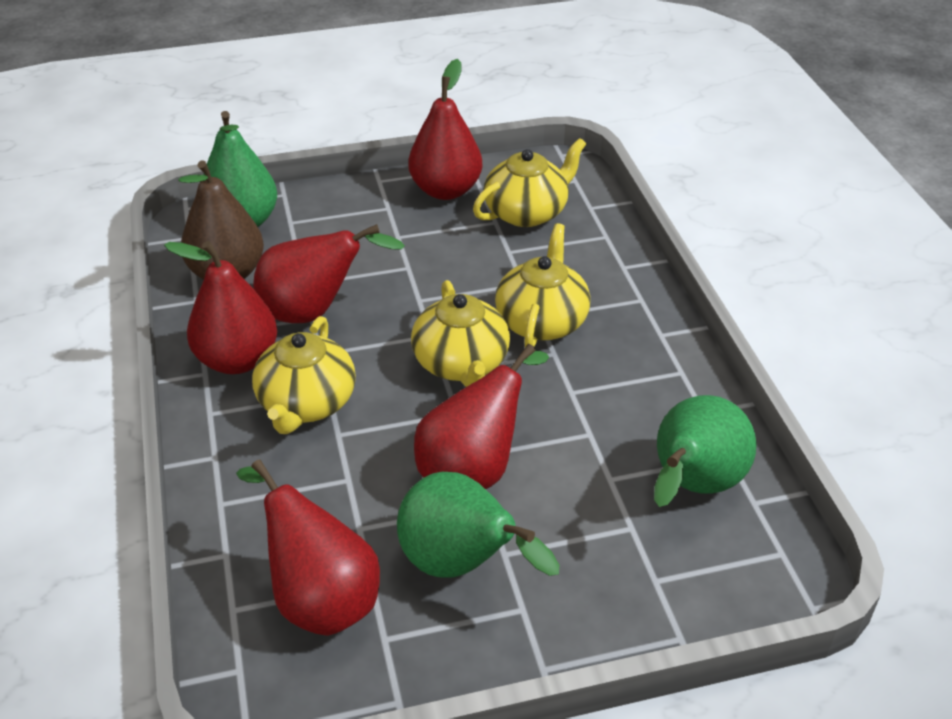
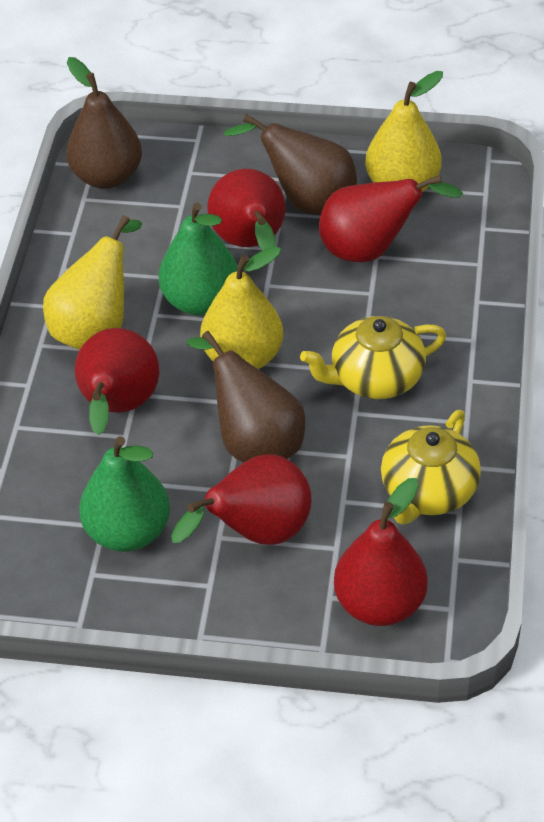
brown pear: [178,160,264,280] = 1 -> [66,57,142,189] [187,331,305,463] [223,114,357,215] = 3
green pear: [203,111,277,227] [397,472,559,578] [654,395,757,507] = 3 -> [79,436,170,552] [159,203,238,315] = 2
yellow pear: none = 0 -> [43,215,142,350] [200,246,283,369] [365,71,443,192] = 3
yellow teapot: [252,316,356,434] [411,280,510,387] [473,138,586,227] [495,223,591,347] = 4 -> [300,316,446,399] [381,410,481,525] = 2

